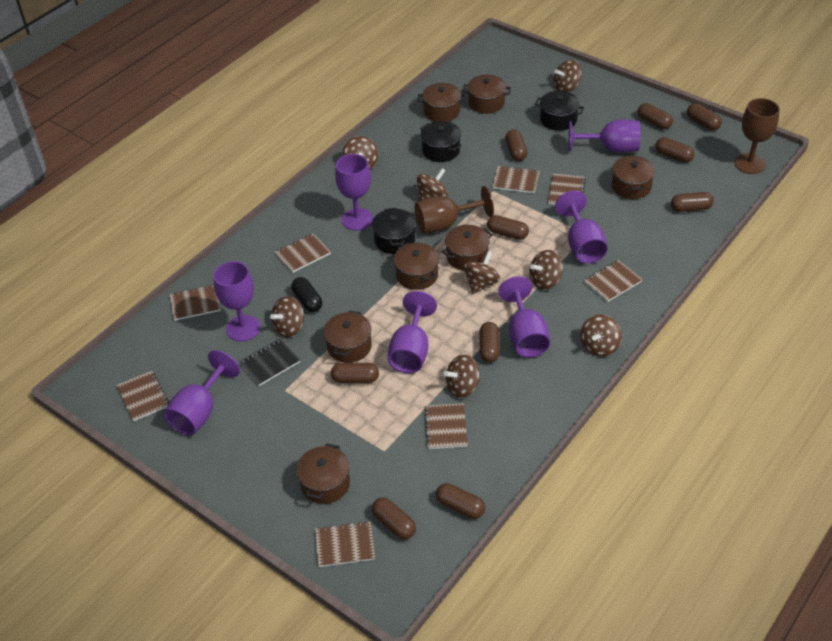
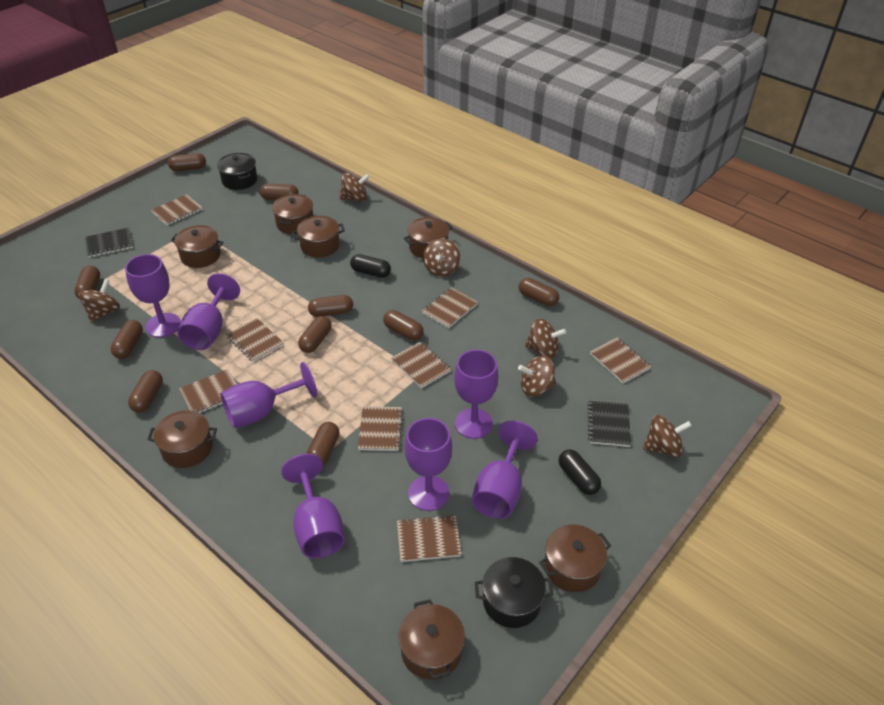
black capsule: [292,277,322,312] = 1 -> [350,254,391,278] [559,449,601,495] = 2
black notebook: [239,339,300,386] = 1 -> [85,228,133,258] [587,401,631,447] = 2
black pot: [372,208,416,254] [420,121,462,162] [535,91,584,131] = 3 -> [217,153,258,190] [475,557,553,628] = 2
brown goblet: [415,186,494,233] [734,98,779,174] = 2 -> none = 0
brown spinning top: [270,296,304,337] [342,136,378,169] [417,168,448,201] [444,355,480,398] [463,251,500,294] [530,250,563,290] [554,60,582,92] [580,315,622,357] = 8 -> [78,279,120,323] [339,173,370,202] [423,238,460,277] [518,355,556,397] [525,319,566,358] [643,415,692,457] = 6

